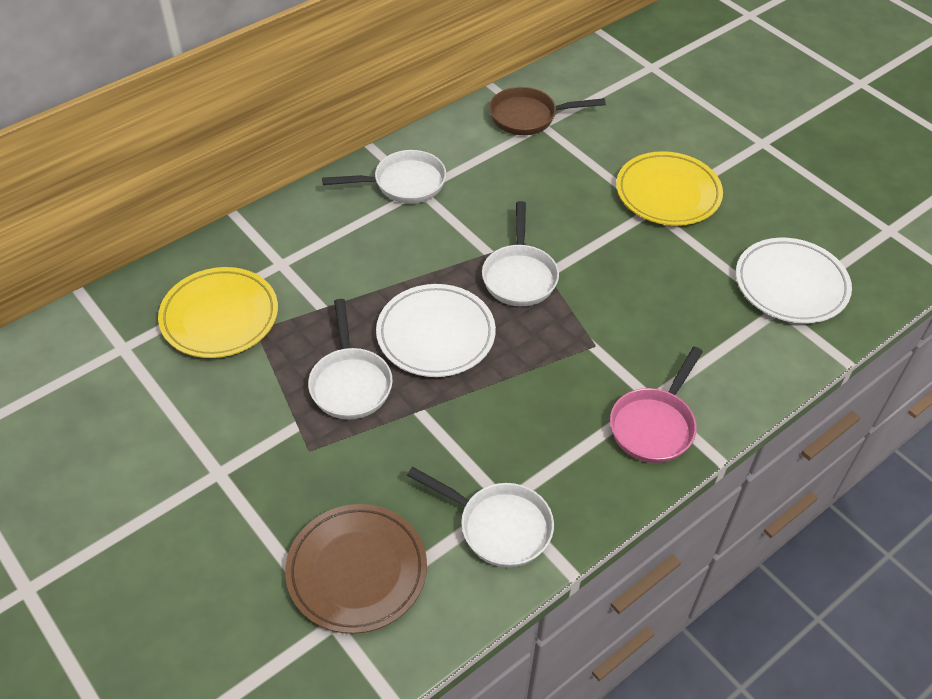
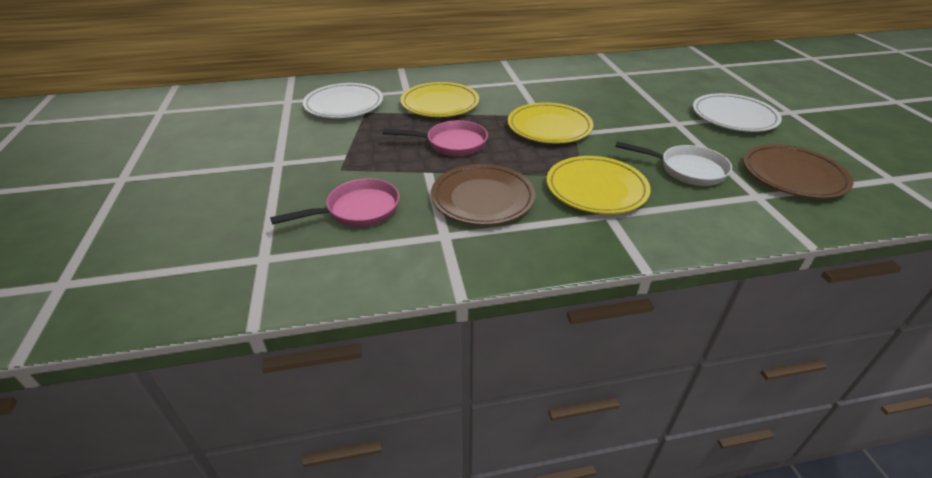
brown pan: [489,87,606,135] = 1 -> none = 0
brown plate: [285,504,427,634] = 1 -> [431,164,535,225] [743,144,853,199] = 2
pink pan: [610,347,703,463] = 1 -> [270,178,400,227] [383,120,488,156] = 2
white pan: [308,299,393,420] [322,150,446,204] [407,467,554,567] [482,201,559,306] = 4 -> [615,141,732,186] = 1
yellow plate: [158,267,278,358] [616,151,723,226] = 2 -> [400,82,479,117] [508,102,593,144] [547,156,651,214] = 3

